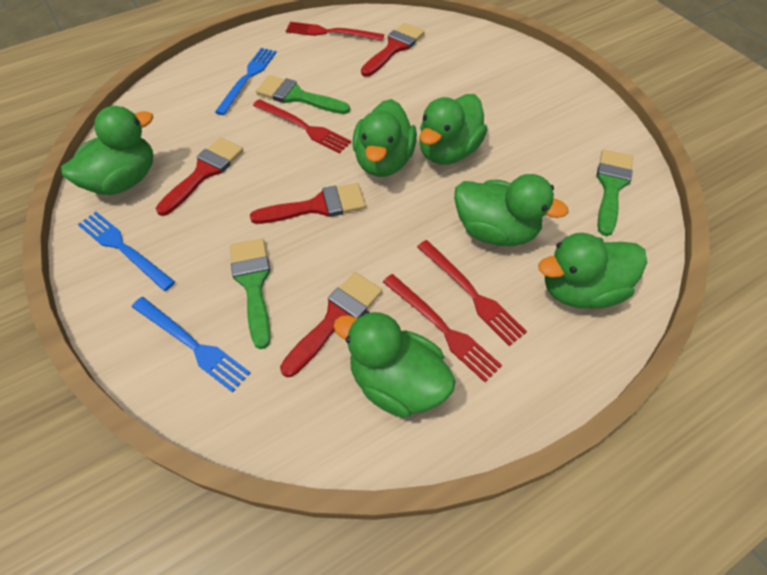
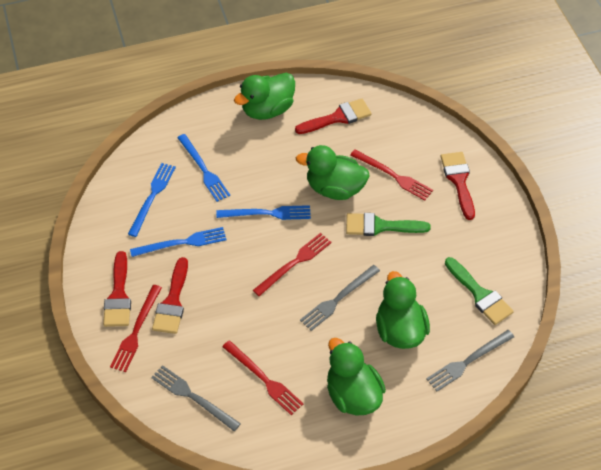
blue fork: [78,212,175,291] [132,297,250,392] [215,48,277,115] = 3 -> [128,163,176,237] [130,227,226,257] [177,134,230,202] [216,205,311,220] = 4
green brush: [230,238,271,349] [256,75,350,114] [596,150,633,236] = 3 -> [346,213,431,236] [445,257,514,325] = 2
green duck: [61,106,153,195] [333,311,456,418] [352,99,417,177] [419,94,488,165] [454,174,569,246] [538,233,647,309] = 6 -> [234,73,295,120] [296,145,370,200] [327,338,386,416] [376,271,430,349] = 4
grey fork: none = 0 -> [151,365,241,431] [300,265,380,331] [426,330,514,391] = 3

